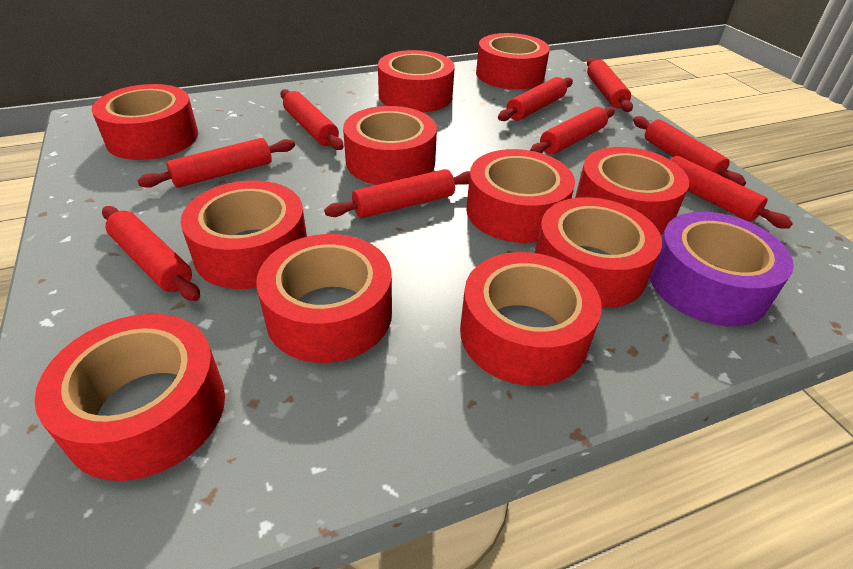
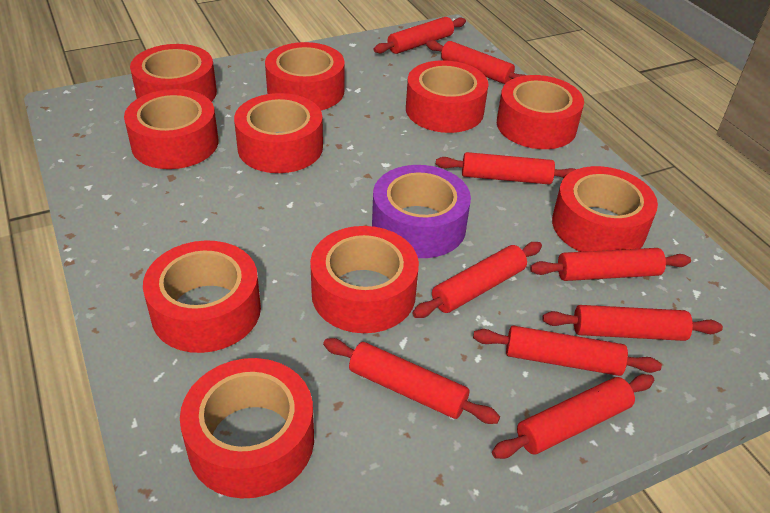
red tape: [34,314,225,481] [92,84,198,160] [180,180,307,289] [256,234,392,363] [343,106,437,185] [378,50,455,112] [460,252,602,386] [466,149,575,243] [476,33,550,89] [535,197,662,308] [575,147,689,235] = 11 -> [124,89,218,169] [130,44,217,102] [143,240,261,353] [180,358,314,498] [234,93,323,173] [265,42,345,110] [310,226,419,333] [406,60,488,133] [497,75,584,149] [552,166,658,252] = 10

